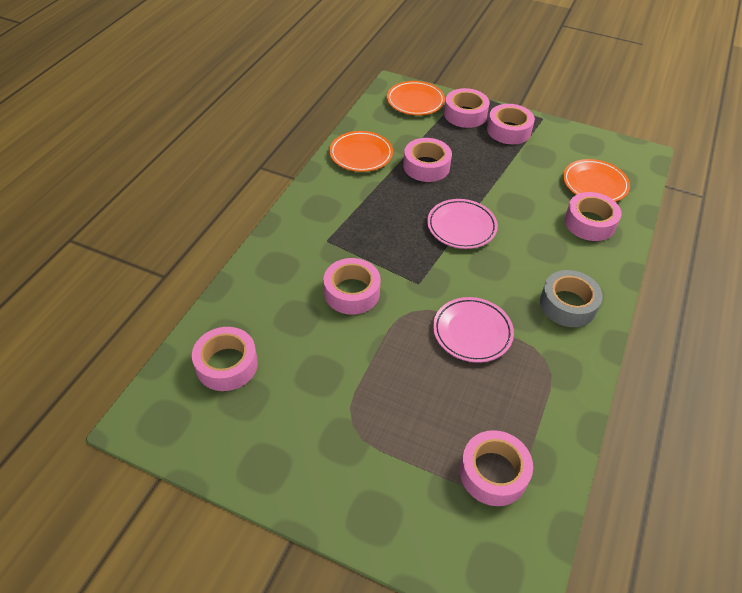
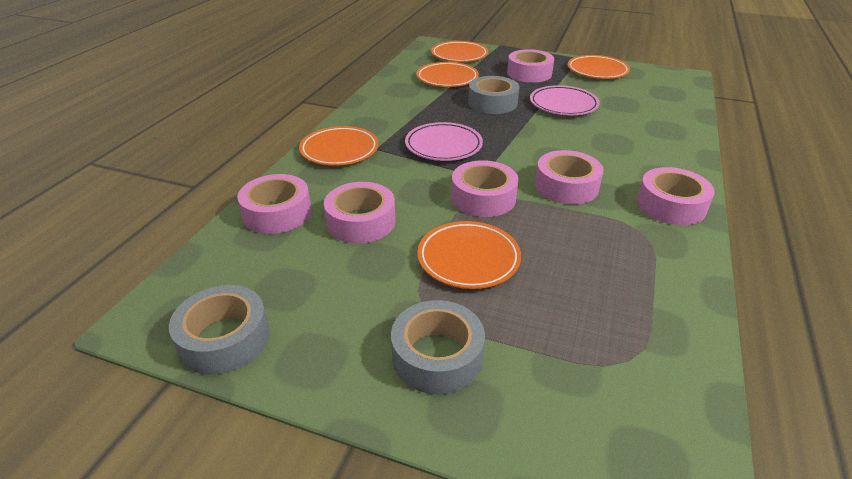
grey tape: [540,270,603,327] = 1 -> [169,285,270,375] [391,300,485,395] [468,76,519,114] = 3
orange plate: [329,131,393,172] [387,81,445,115] [563,159,630,202] = 3 -> [299,126,378,166] [416,62,479,87] [417,221,521,289] [431,41,488,62] [568,55,630,79] = 5
pink tape: [192,327,258,391] [323,258,381,315] [403,138,452,182] [444,88,490,128] [460,430,533,506] [487,104,535,144] [564,192,621,241] = 7 -> [237,174,311,234] [324,182,396,243] [451,160,519,217] [507,49,554,83] [535,150,604,205] [637,167,715,225] = 6

